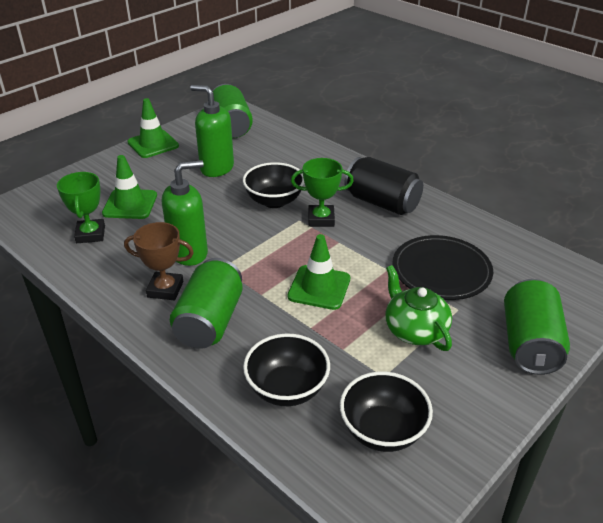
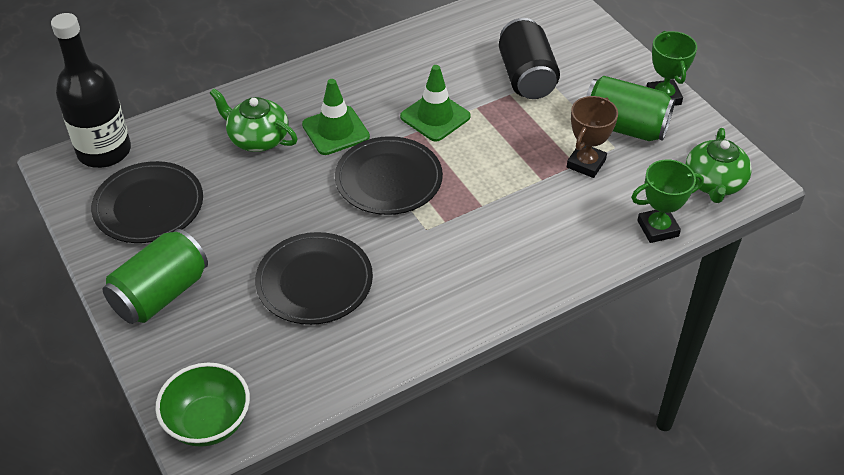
black bottle: none = 0 -> [51,13,131,168] = 1
black bowl: [243,162,304,208] [243,334,330,406] [340,371,433,452] = 3 -> none = 0
black plate: [392,235,493,300] = 1 -> [91,161,203,243] [255,232,373,325] [335,136,443,215] = 3
green bowl: none = 0 -> [155,362,250,447] = 1
green can: [170,258,243,349] [213,84,253,138] [504,279,570,375] = 3 -> [102,229,208,324] [586,76,675,141] = 2
green soap dispenser: [162,160,208,266] [190,85,234,177] = 2 -> none = 0
green teapot: [385,265,452,351] = 1 -> [210,88,298,152] [686,128,752,203] = 2
green traffic cone: [102,155,157,219] [127,98,179,158] [288,234,350,310] = 3 -> [302,79,370,155] [400,65,471,141] = 2

